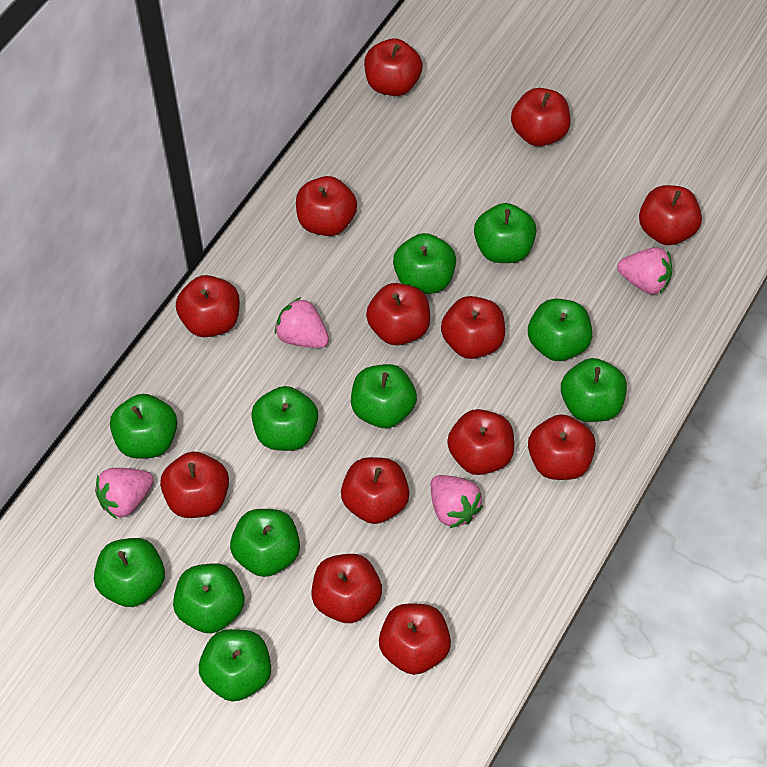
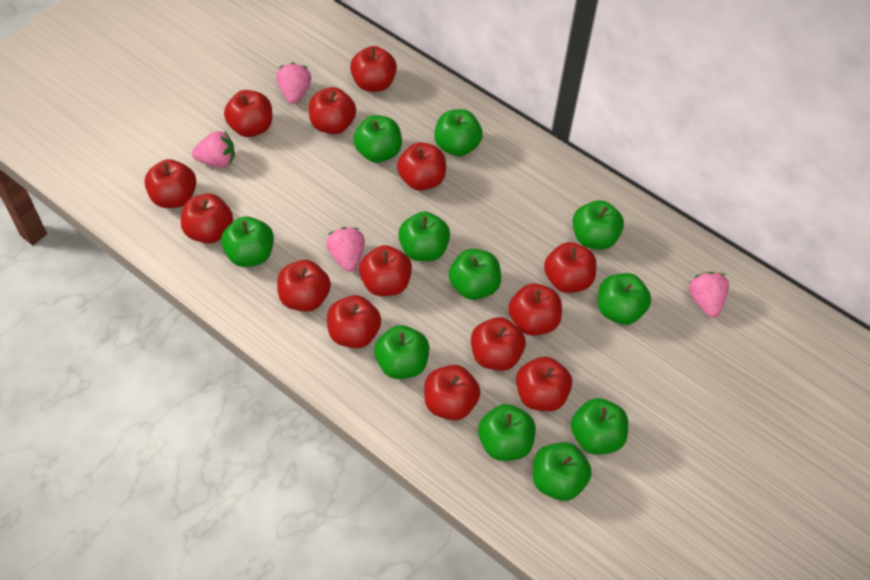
red apple: [160,451,229,518] [176,275,240,337] [296,176,357,236] [311,554,382,623] [341,457,410,524] [364,38,423,96] [366,283,430,345] [379,603,451,675] [441,296,505,359] [447,409,514,475] [511,88,571,146] [528,415,596,480] [639,185,702,245] = 13 -> [144,159,196,208] [181,193,233,244] [224,90,272,137] [277,260,331,312] [309,87,356,134] [327,295,381,348] [350,46,397,92] [359,245,412,296] [397,142,446,190] [424,365,480,420] [471,317,526,371] [508,283,562,336] [516,357,572,411] [544,242,596,293] = 14

